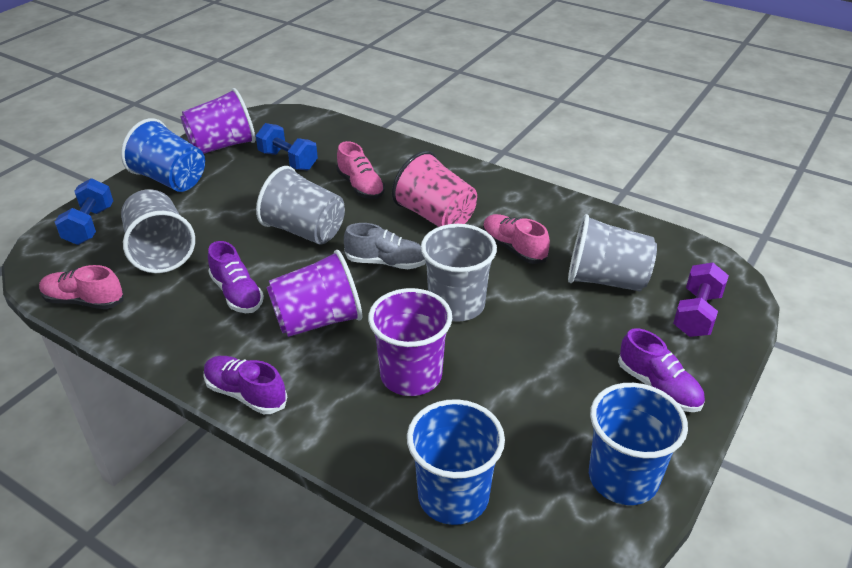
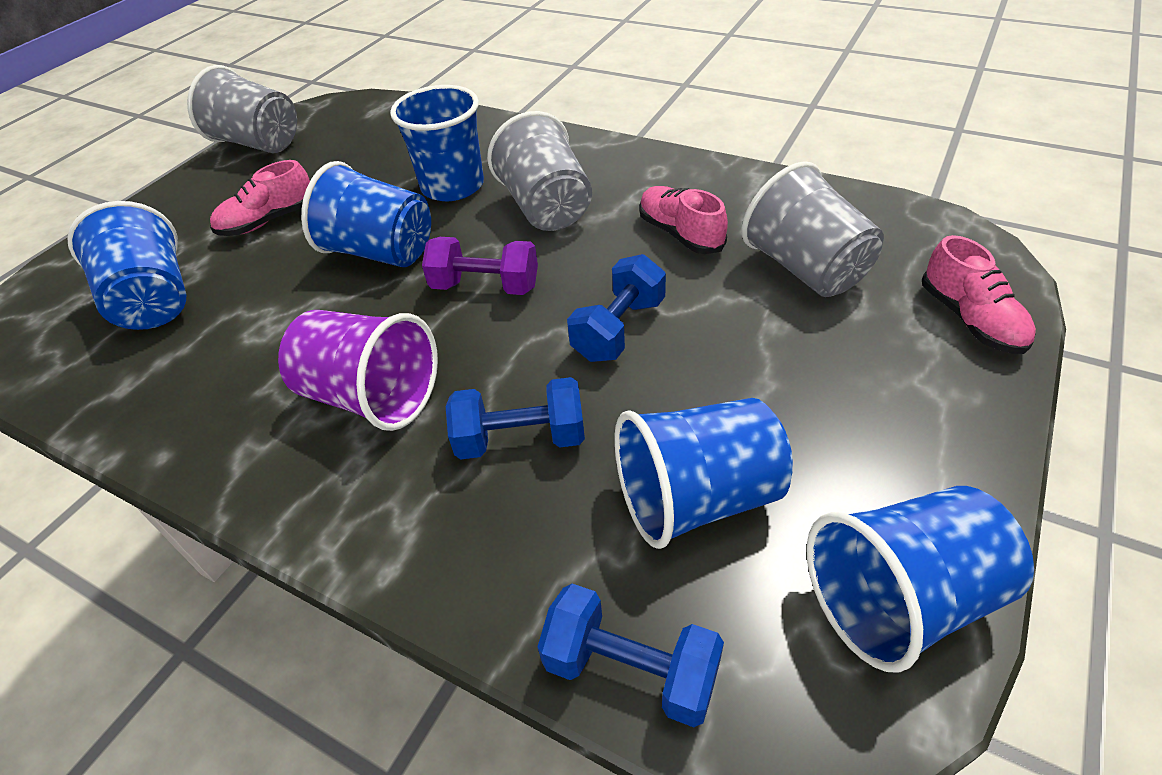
blue cup: [121,118,205,192] [407,399,505,525] [589,383,688,505] = 3 -> [67,201,186,330] [301,161,431,267] [390,85,484,201] [614,398,793,549] [807,486,1034,673] = 5
blue dumbbell: [55,178,113,245] [256,123,318,170] = 2 -> [446,377,585,460] [538,584,724,727] [567,254,666,362] = 3
grey cup: [121,189,195,273] [256,166,345,245] [421,224,497,322] [568,214,657,291] = 4 -> [187,65,297,153] [487,111,592,231] [741,161,884,297] = 3
grey shoe: [344,223,426,269] = 1 -> none = 0
pink cup: [392,151,477,227] = 1 -> none = 0
purple cup: [180,88,256,154] [267,250,362,337] [368,288,452,396] = 3 -> [278,310,438,431] = 1
purple shoe: [203,356,287,414] [208,241,264,313] [618,328,705,412] = 3 -> none = 0

